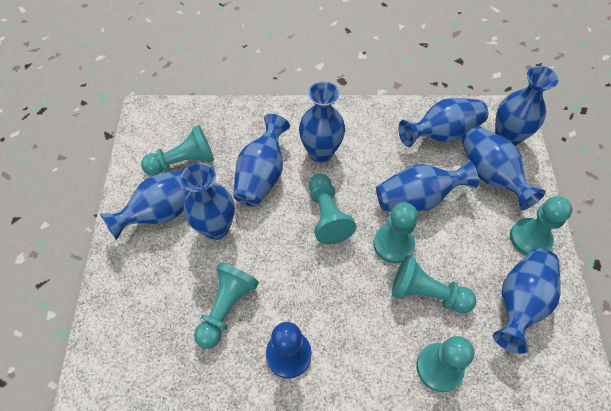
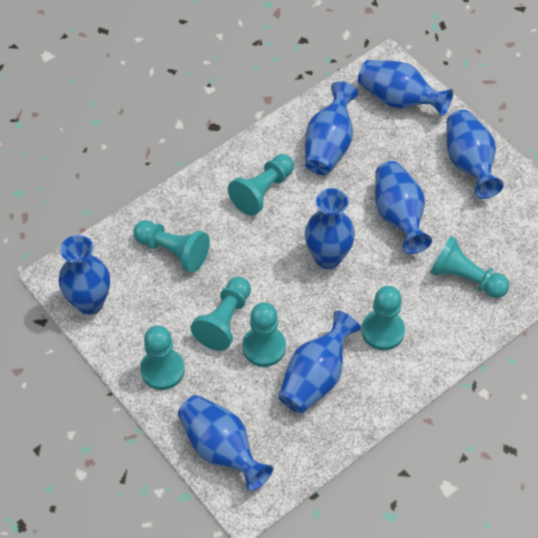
blue pawn: [266,322,312,378] = 1 -> none = 0
blue vase: [100,170,189,240] [181,162,235,240] [233,114,290,207] [299,81,345,163] [376,160,479,212] [398,98,488,147] [461,126,546,211] [492,248,560,354] [495,66,558,146] = 9 -> [58,235,110,315] [178,395,273,492] [278,311,361,413] [305,81,358,175] [305,188,355,269] [358,60,453,116] [375,161,432,254] [447,110,504,199] = 8

